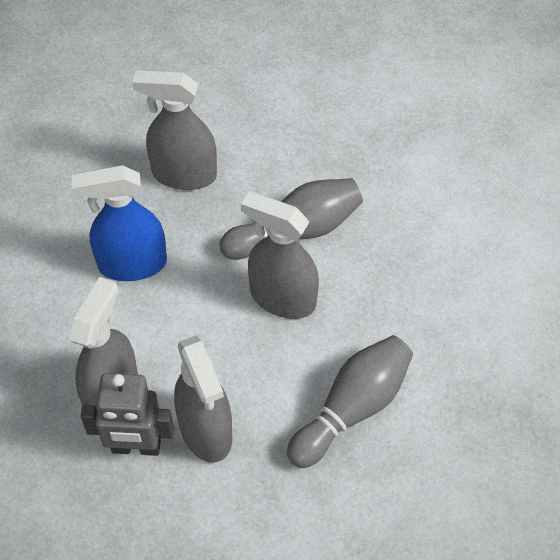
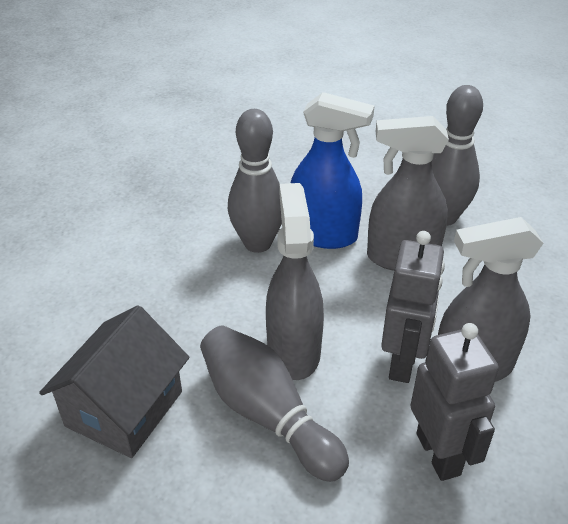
grey bowling pin: [219,178,363,260] [287,335,413,468] = 2 -> [200,325,349,482] [228,109,282,253] [432,85,483,226] = 3
grey house: none = 0 -> [39,305,189,458] = 1
grey robot: [81,373,174,456] = 1 -> [381,231,445,383] [411,323,499,481] = 2
grey spray bottle: [69,277,138,409] [132,70,217,190] [174,335,232,463] [241,191,319,319] = 4 -> [266,183,324,380] [367,116,449,271] [438,217,544,382] = 3

